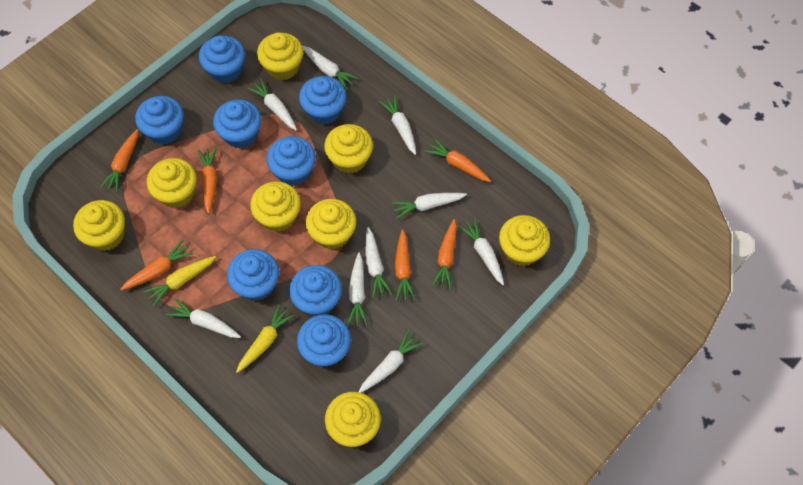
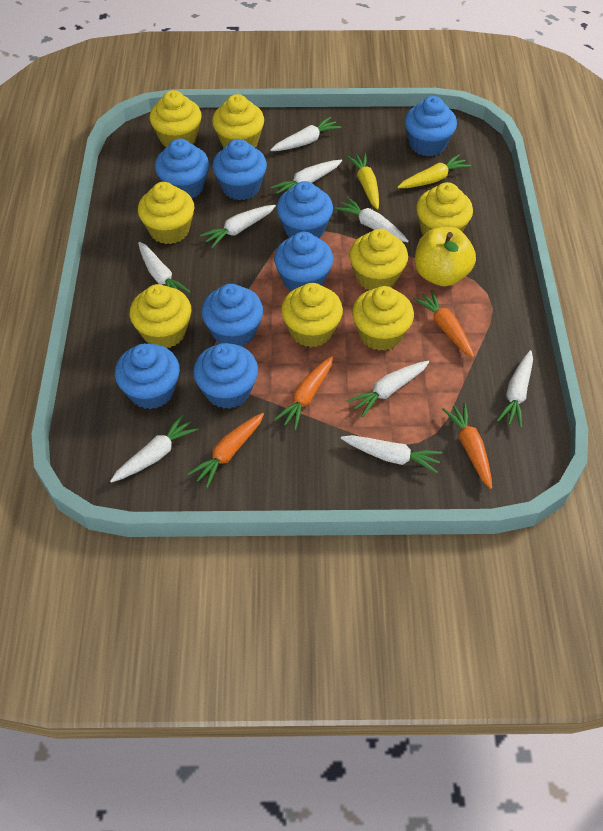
orange carrot: [100,129,138,192] [121,240,193,290] [198,148,217,214] [395,229,416,301] [425,138,491,182] [432,219,457,290] = 6 -> [188,413,264,488] [274,356,333,430] [413,290,474,358] [442,403,492,489] = 4
yellow apple: none = 0 -> [415,227,476,287] = 1

